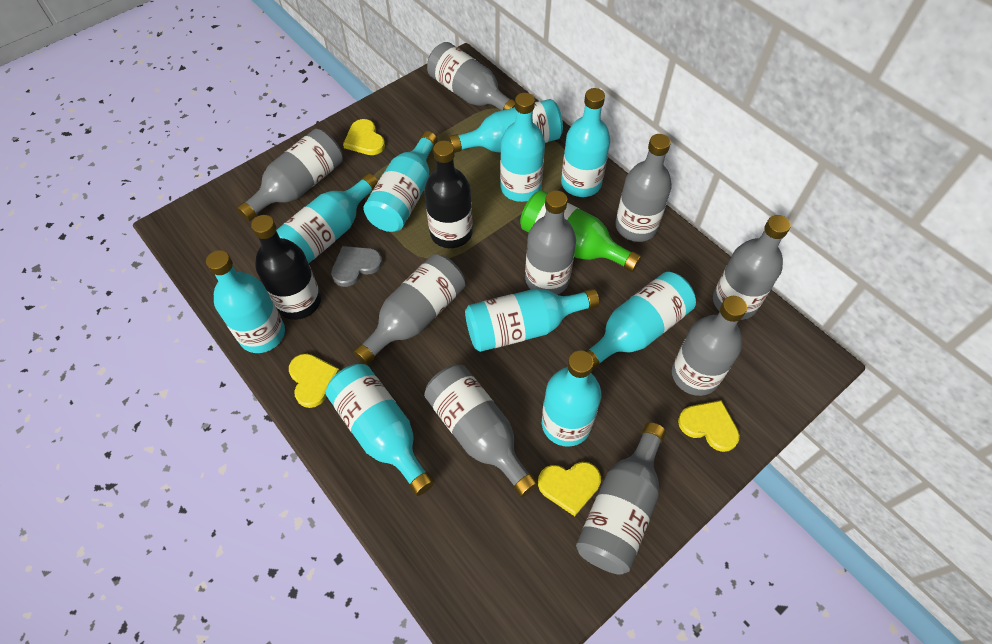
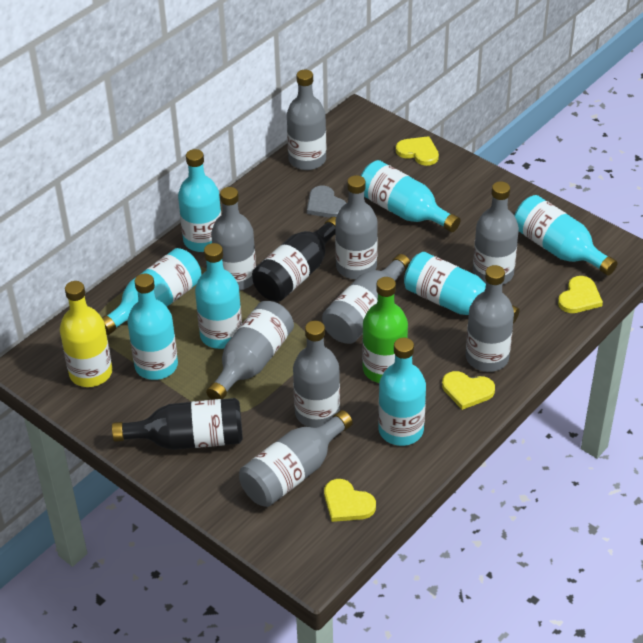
turquoise bottle: [206,250,285,353] [276,173,378,264] [326,364,434,496] [363,131,437,232] [449,99,563,153] [465,289,599,352] [500,93,545,202] [542,350,601,447] [561,88,610,197] [585,272,696,372] = 10 -> [102,248,201,335] [127,274,178,380] [178,149,221,252] [195,243,242,349] [361,160,461,232] [378,338,426,446] [404,252,520,323] [514,195,618,276] = 8
yellow bottle: none = 0 -> [60,281,112,387] = 1

